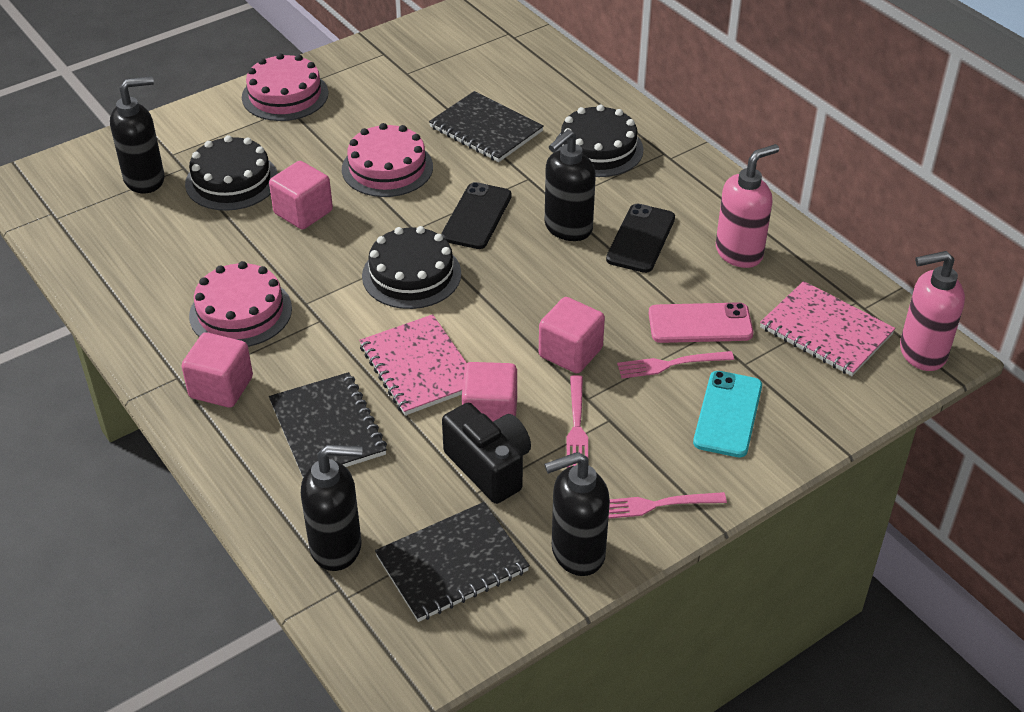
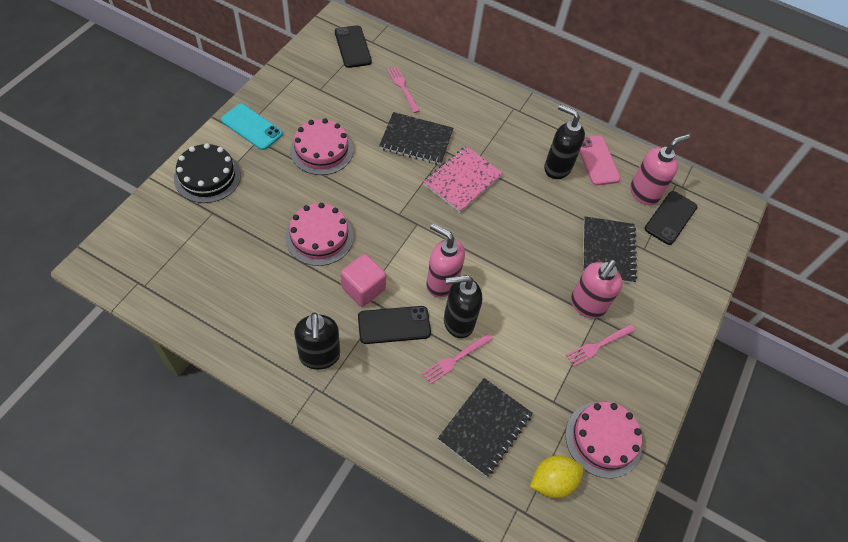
black cake: [185,135,278,211] [362,226,461,309] [555,105,643,177] = 3 -> [174,143,241,203] = 1
black camera: [442,403,531,504] = 1 -> none = 0
black phone: [441,182,512,249] [606,204,675,273] = 2 -> [335,25,372,68] [358,306,431,344] [645,191,697,245] = 3
black soap dispenser: [110,76,164,193] [301,445,362,571] [544,452,610,576] [545,129,596,241] = 4 -> [294,312,340,370] [444,275,482,338] [544,104,585,179] = 3
pink cube: [182,332,253,408] [269,161,333,229] [462,362,517,422] [539,297,605,373] = 4 -> [341,254,386,307] = 1
pink notebook: [359,314,467,416] [760,281,895,376] = 2 -> [423,146,503,212] = 1
pink soap dispenser: [716,144,779,268] [900,251,965,371] = 2 -> [426,223,465,298] [571,259,623,319] [630,134,690,206] = 3
yellow lemon: none = 0 -> [530,455,584,498] = 1

